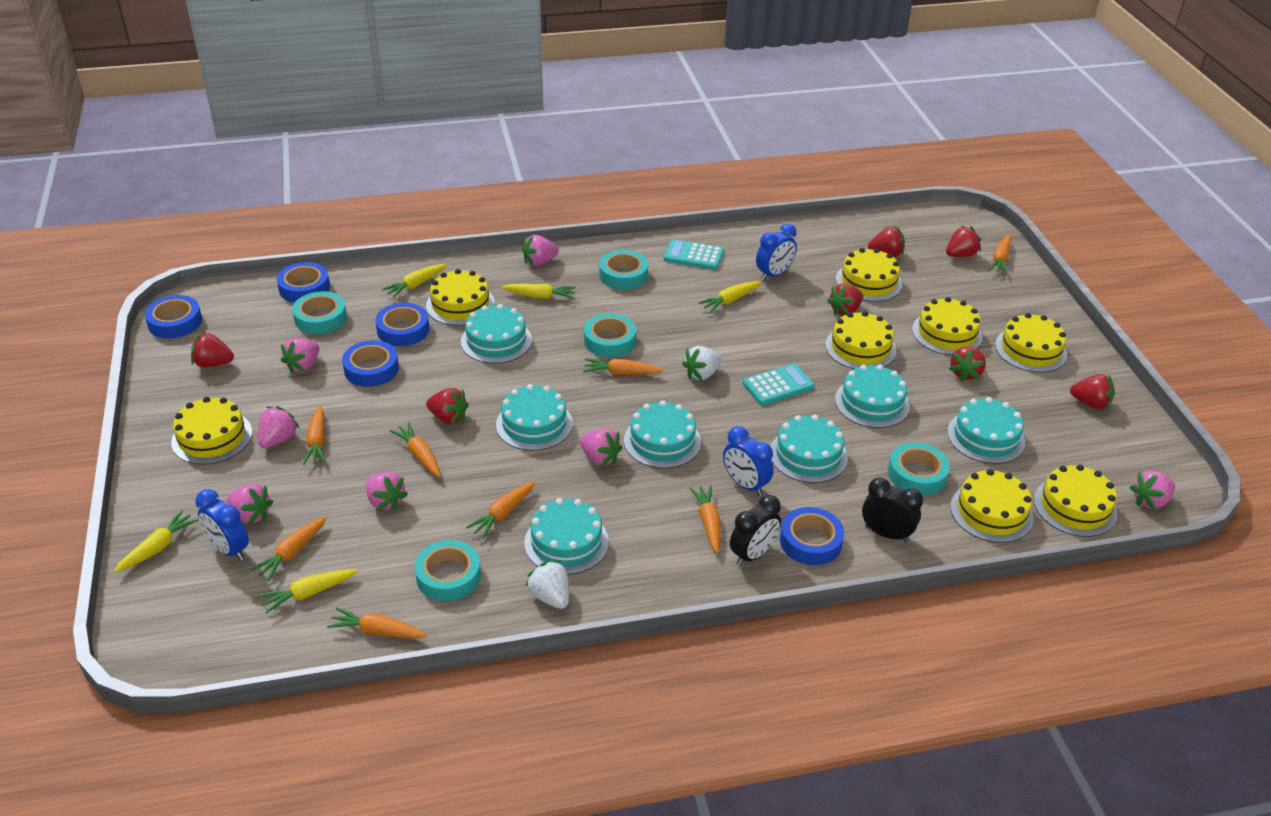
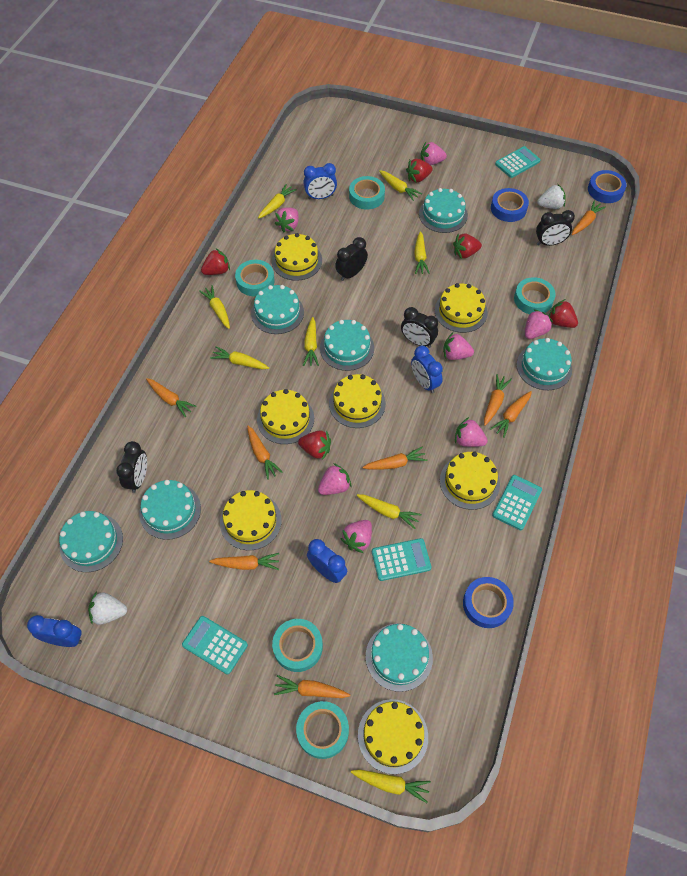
black clock: [730,495,781,566] [862,478,923,542] = 2 -> [116,441,147,493] [335,237,368,281] [401,307,438,348] [536,210,575,246] = 4
blue clock: [195,489,249,561] [723,426,774,496] [756,224,797,280] = 3 -> [27,615,82,647] [303,163,337,199] [307,539,347,583] [411,346,443,393] = 4
blue tape: [145,295,202,339] [277,262,330,303] [342,340,399,387] [375,303,429,346] [780,507,844,565] = 5 -> [463,577,514,628] [491,188,529,222] [588,170,627,203] = 3
red strawberry: [191,332,234,368] [426,388,469,424] [827,283,863,316] [868,227,905,257] [946,226,981,257] [949,346,986,382] [1070,374,1115,409] = 7 -> [201,248,230,275] [298,430,331,460] [406,159,433,183] [453,234,482,259] [549,299,578,328] = 5
turquoise calculator: [664,239,724,270] [743,363,815,406] = 2 -> [182,616,248,675] [372,538,432,581] [492,475,542,530] [495,146,541,178] = 4
yellow cake: [171,397,252,465] [426,269,495,326] [825,311,896,369] [836,248,902,302] [912,297,983,355] [950,469,1034,543] [995,313,1067,373] [1034,464,1117,537] = 8 -> [220,490,282,550] [257,389,314,444] [272,233,322,281] [329,374,386,428] [358,699,428,774] [435,283,488,333] [440,452,500,510] = 7
yellow carrot: [113,510,198,573] [259,569,358,613] [382,264,447,298] [501,284,576,299] [698,281,761,313] = 5 -> [199,285,230,329] [210,346,269,369] [258,184,297,218] [303,317,319,366] [351,770,431,803] [357,494,422,529] [379,170,422,201] [414,231,430,274] = 8

